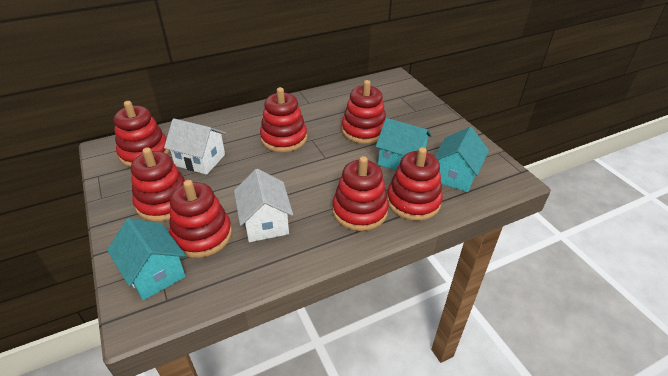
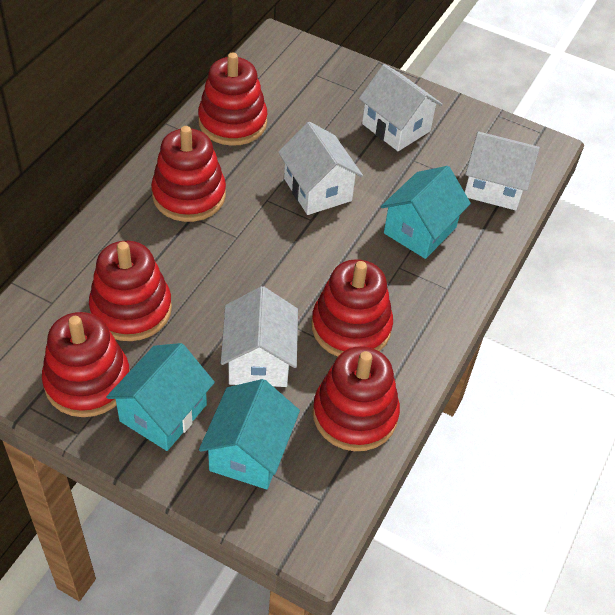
red stacking toy: [114,101,169,167] [131,147,186,222] [169,180,232,258] [260,87,307,152] [332,156,389,231] [342,80,386,144] [387,147,443,221] = 7 -> [42,312,130,417] [89,241,172,341] [151,126,226,222] [198,53,267,146] [312,259,393,357] [313,346,400,451] = 6
white house: [164,118,226,175] [234,169,293,242] = 2 -> [221,286,298,387] [278,122,363,215] [359,64,443,151] [465,131,540,210] = 4

